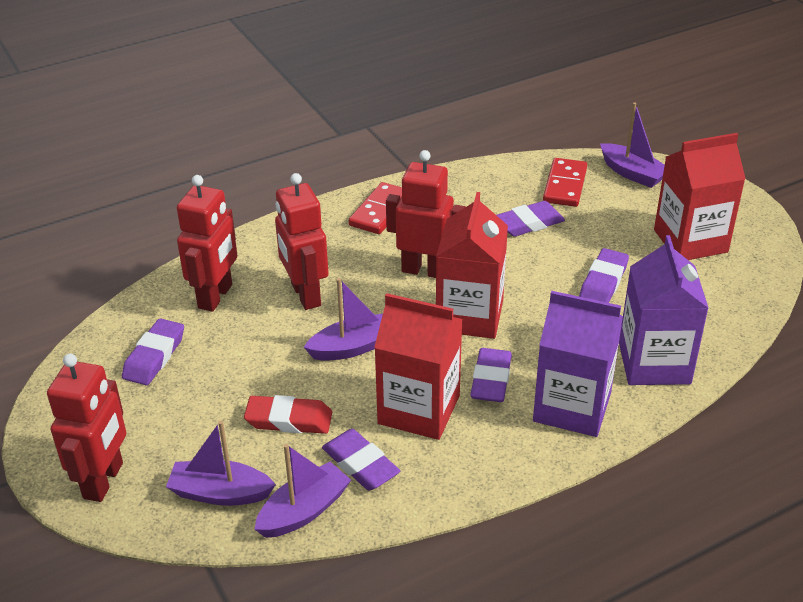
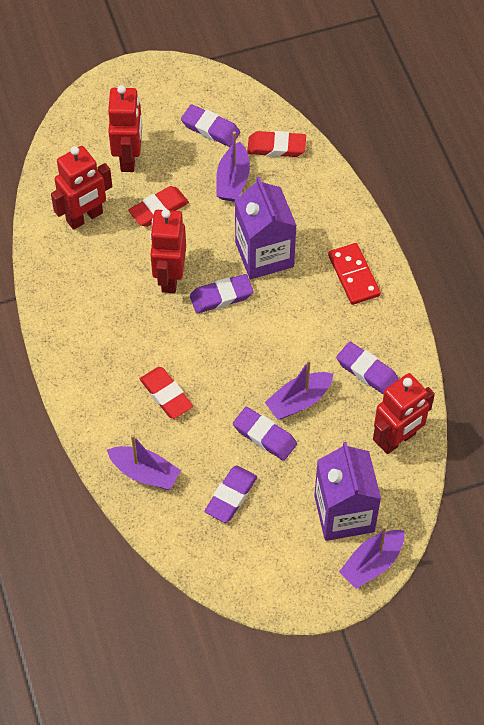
red carton: [374,293,463,440] [436,192,508,339] [654,133,746,260] = 3 -> none = 0
red domino: [349,182,402,234] [543,158,587,207] = 2 -> [328,243,381,305] = 1
red eraser: [244,395,332,434] = 1 -> [128,186,189,227] [140,367,193,419] [247,131,306,157] = 3

